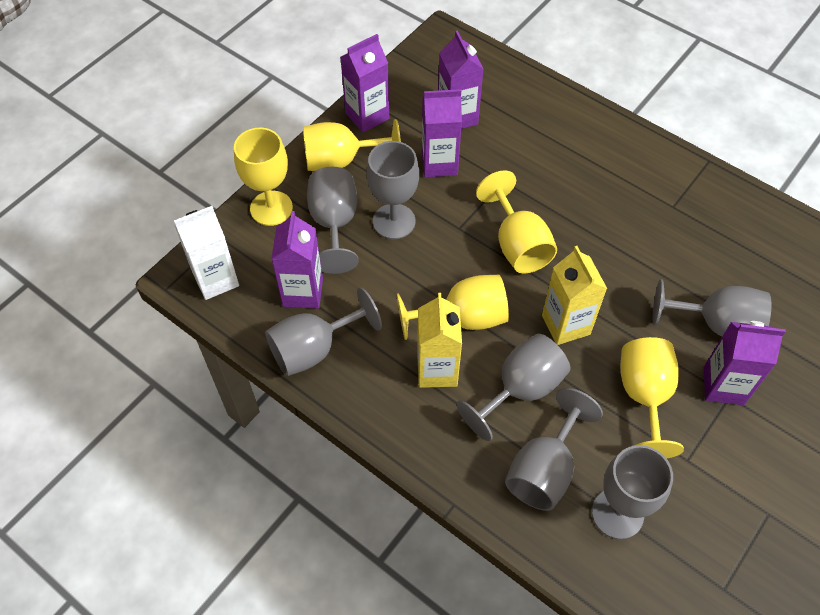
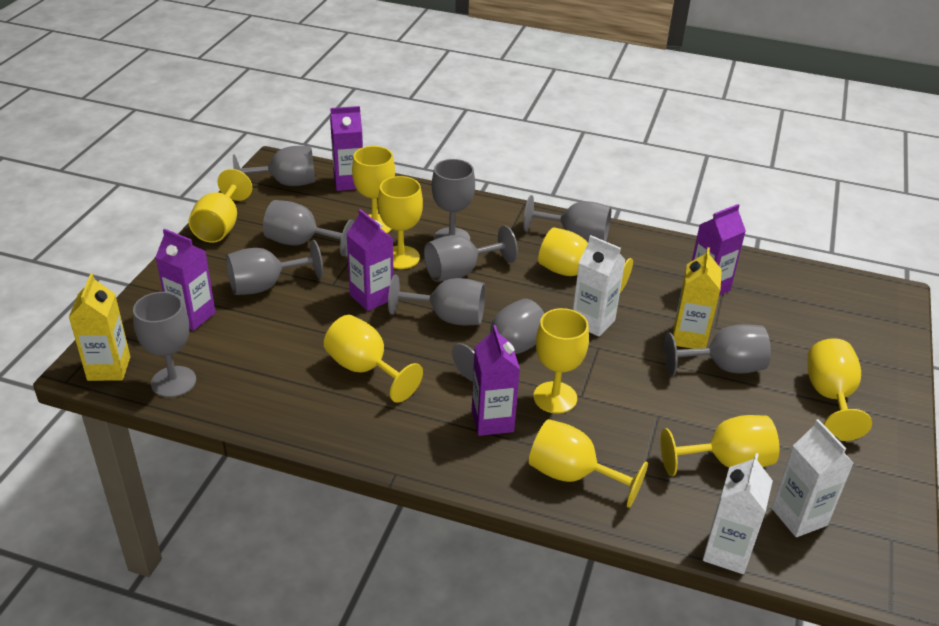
grey goblet: [265,287,382,376] [307,167,359,274] [366,141,419,239] [456,334,570,441] [505,388,603,511] [592,445,673,539] [653,279,771,336] = 7 -> [133,292,196,398] [226,240,323,295] [233,146,316,186] [263,200,355,257] [388,274,485,325] [424,226,518,282] [432,159,475,240] [452,298,545,382] [523,195,611,242] [664,324,771,375] = 10
white carton: [174,206,239,300] = 1 -> [573,235,625,337] [703,453,773,574] [772,419,854,537] = 3
yellow goblet: [234,128,293,226] [303,119,401,171] [397,275,509,340] [476,170,557,273] [620,337,684,459] = 5 -> [188,169,252,243] [324,315,423,403] [352,146,395,233] [378,176,423,269] [529,419,648,508] [533,308,589,414] [538,227,633,293] [660,415,779,476] [807,338,872,441] = 9

